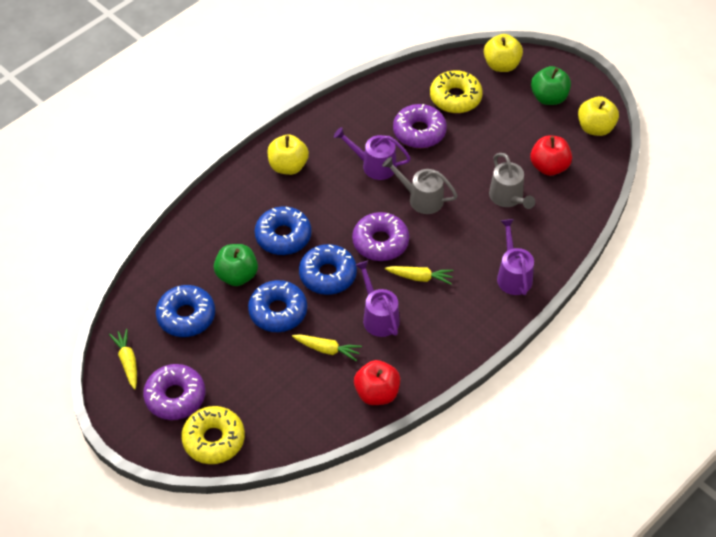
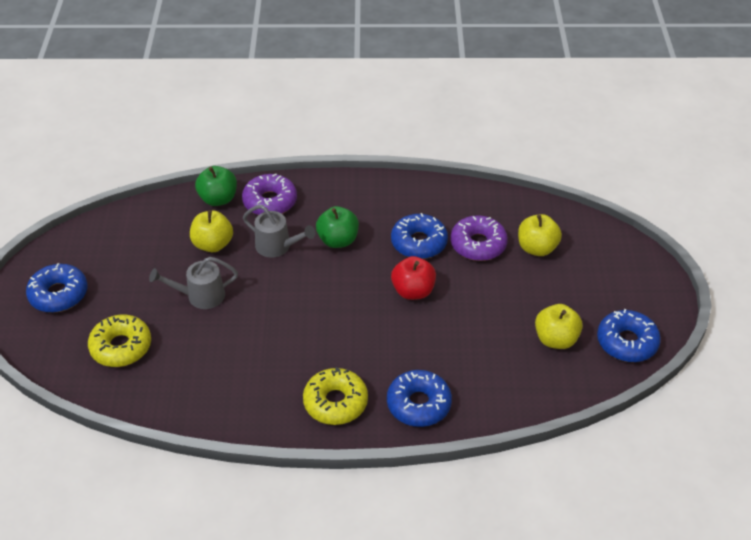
purple donut: [143,364,205,420] [352,212,409,261] [393,104,447,148] = 3 -> [242,174,297,215] [450,215,508,261] = 2
purple watering can: [334,127,411,180] [355,261,400,337] [497,219,534,295] = 3 -> none = 0
red apple: [354,360,400,405] [530,135,572,176] = 2 -> [391,256,436,300] = 1
yellow carrot: [109,329,137,390] [292,334,362,362] [385,266,454,285] = 3 -> none = 0

